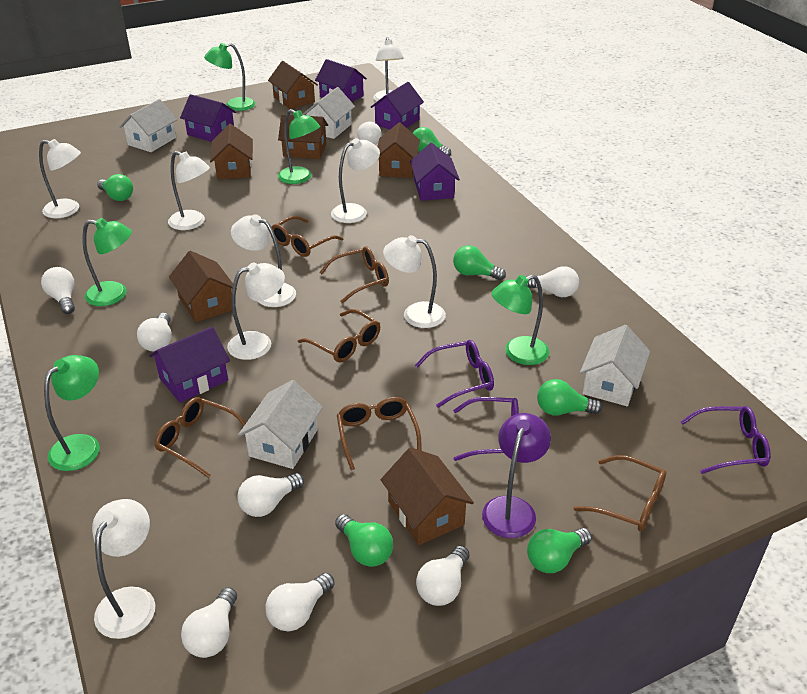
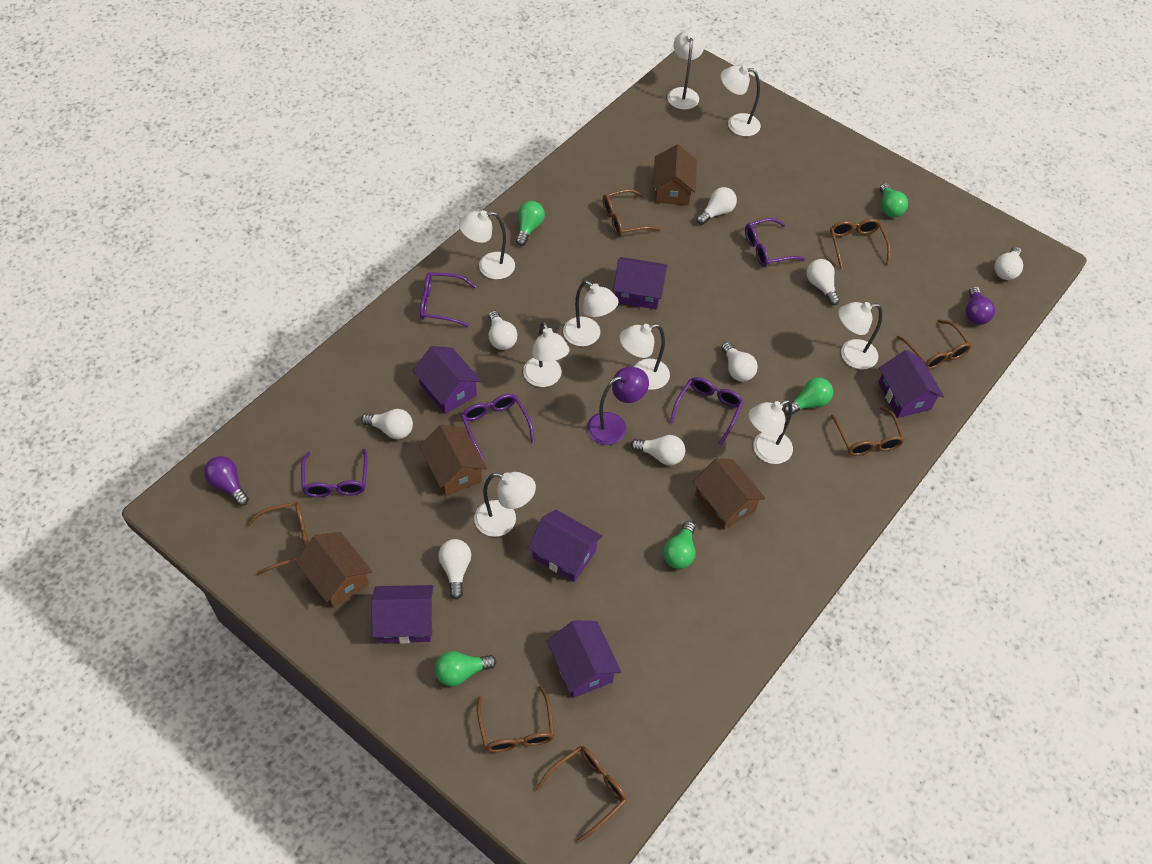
brown glasses: [155,397,246,478] [272,216,343,257] [298,309,380,363] [319,246,389,304] [337,397,421,470] [573,455,666,532] = 6 -> [247,502,309,575] [477,686,555,753] [536,746,627,843] [603,189,661,237] [830,219,891,269] [831,407,905,456] [896,320,972,370] = 7
brown house: [169,251,237,322] [210,124,253,179] [268,61,318,109] [278,114,328,159] [377,123,420,178] [381,447,474,545] = 6 -> [295,532,372,608] [419,425,487,496] [653,144,697,205] [693,458,765,530] = 4
green lamp: [44,355,100,471] [83,218,132,306] [204,43,255,111] [278,109,320,184] [491,275,549,365] = 5 -> none = 0
green light bulb: [97,174,133,201] [335,514,393,567] [413,127,451,156] [453,245,506,280] [527,528,592,573] [537,379,602,415] = 6 -> [435,651,496,687] [516,201,545,246] [663,521,696,569] [784,378,833,415] [880,183,908,217] = 5
purple glasses: [415,340,494,408] [453,397,519,461] [681,406,771,474] = 3 -> [301,449,368,497] [420,272,476,327] [461,394,535,460] [670,377,744,445] [745,218,805,267] = 5
purple house: [149,327,230,403] [180,94,236,142] [315,59,367,102] [371,82,424,129] [410,143,460,201] = 5 -> [371,585,433,643] [412,346,481,414] [528,509,603,582] [547,621,621,698] [613,257,668,310] [878,350,944,418] = 6
purple light bulb: none = 0 -> [204,456,249,506] [966,286,995,325] = 2
white house: [119,99,177,152] [238,380,323,469] [303,87,355,139] [580,325,650,406] = 4 -> none = 0
white lamp: [39,139,81,218] [92,499,155,639] [168,151,210,230] [227,262,285,360] [231,214,296,307] [331,138,380,223] [373,37,404,101] [383,235,446,328] = 8 -> [459,210,515,279] [474,472,536,537] [523,321,569,387] [563,280,618,346] [619,324,670,390] [667,30,704,110] [721,65,761,136] [749,400,793,464] [838,302,882,369] = 9

